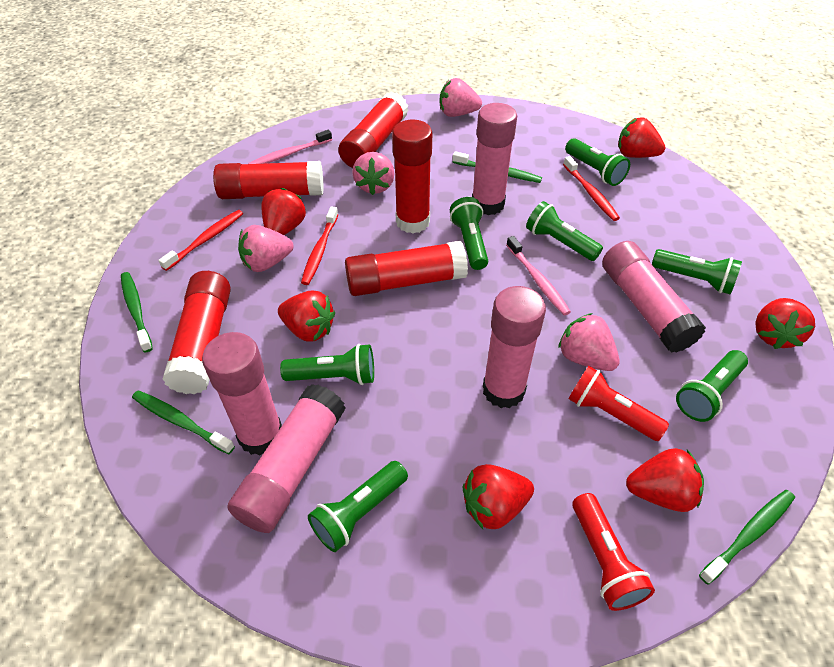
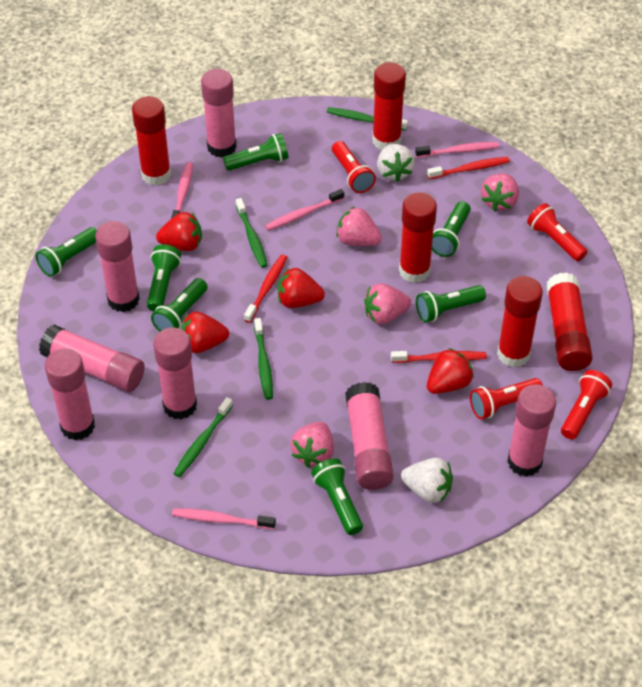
pink glue stick: [202,332,282,455] [227,384,345,533] [472,103,517,215] [483,286,546,408] [602,241,706,353] = 5 -> [39,325,145,392] [45,348,95,440] [95,221,140,312] [153,328,197,420] [201,69,237,158] [345,382,394,490] [507,384,556,477] = 7
pink toothbrush: [248,130,332,164] [506,236,571,315] = 2 -> [171,162,193,219] [172,508,276,529] [265,189,344,231] [415,142,499,158] = 4
red flashlight: [568,366,669,441] [572,493,655,611] = 2 -> [332,141,376,193] [470,378,543,419] [527,203,587,261] [561,370,612,439] = 4
red strawberry: [261,188,306,235] [278,290,335,342] [463,464,534,529] [618,117,665,158] [626,448,704,512] [755,298,815,349] = 6 -> [156,212,202,251] [181,311,229,353] [278,268,325,308] [427,348,474,394] = 4
white strawberry: none = 0 -> [377,144,415,182] [401,458,453,503] = 2

